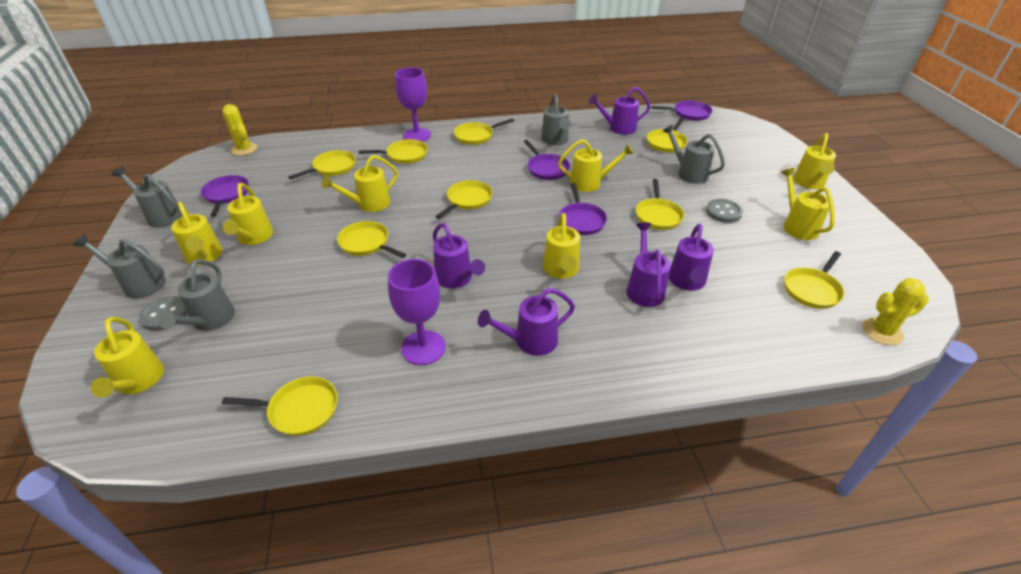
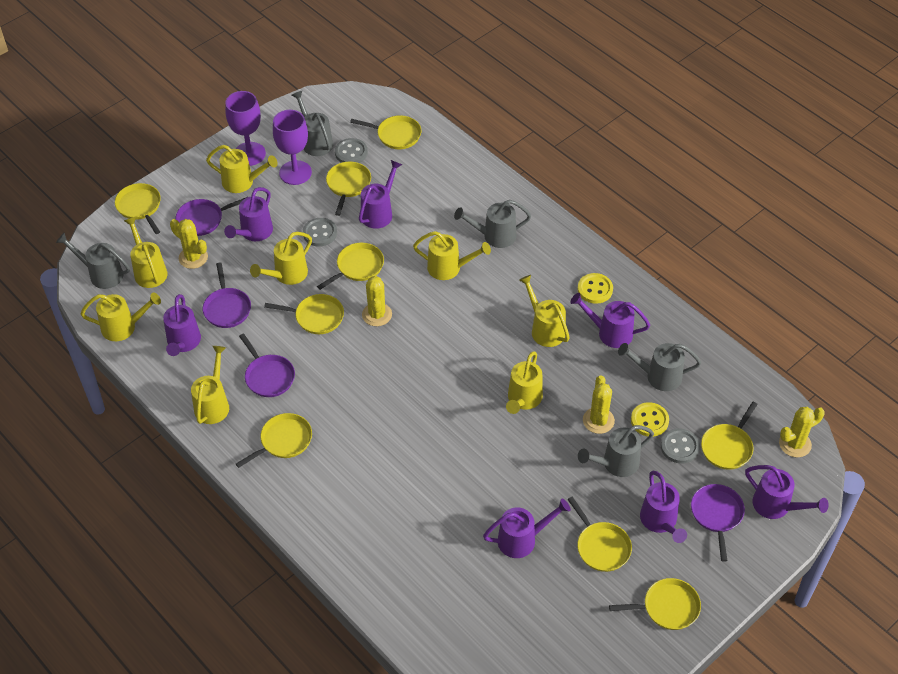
grey button: [139,296,187,331] [706,199,743,223] = 2 -> [303,218,337,247] [335,138,368,163] [661,428,700,464] = 3
purple watering can: [433,223,485,288] [478,288,575,356] [589,87,650,135] [626,223,671,307] [669,224,714,291] = 5 -> [163,294,201,356] [224,187,273,241] [359,160,402,229] [483,498,571,558] [570,293,650,348] [640,471,687,543] [745,465,829,519] = 7
yellow button: none = 0 -> [578,273,613,304] [631,402,669,437] = 2
yellow cactus: [222,104,257,155] [863,278,929,345] = 2 -> [170,219,208,269] [362,275,392,326] [583,376,615,434] [779,407,825,457] = 4

